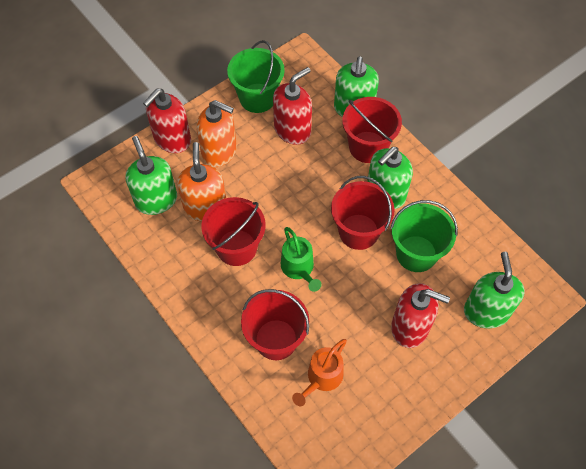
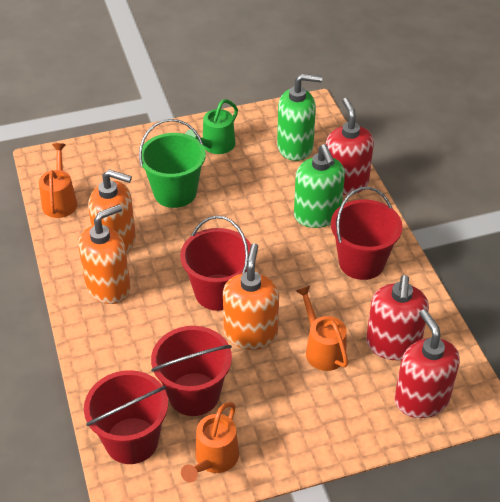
green bucket: [227,40,285,113] [390,200,458,272] = 2 -> [139,119,206,208] = 1
green soap dispenser: [126,136,177,215] [334,56,379,117] [367,147,413,209] [464,252,525,328] = 4 -> [277,74,322,161] [294,144,345,228] = 2
orange soap dispenser: [177,142,226,222] [196,100,237,167] = 2 -> [78,204,131,304] [88,169,136,254] [223,243,279,350] = 3
orange watering can: [292,339,347,406] = 1 -> [39,143,77,218] [181,402,239,482] [296,286,348,371] = 3

